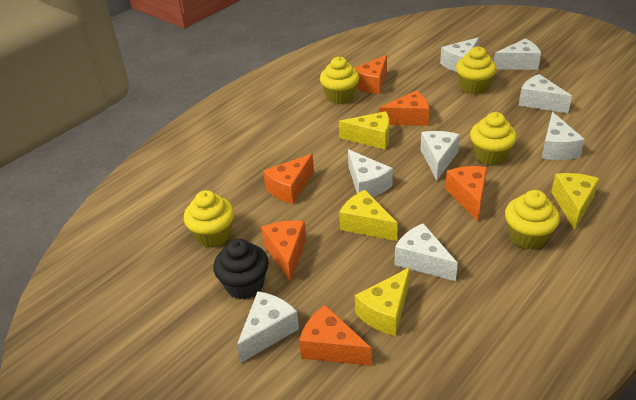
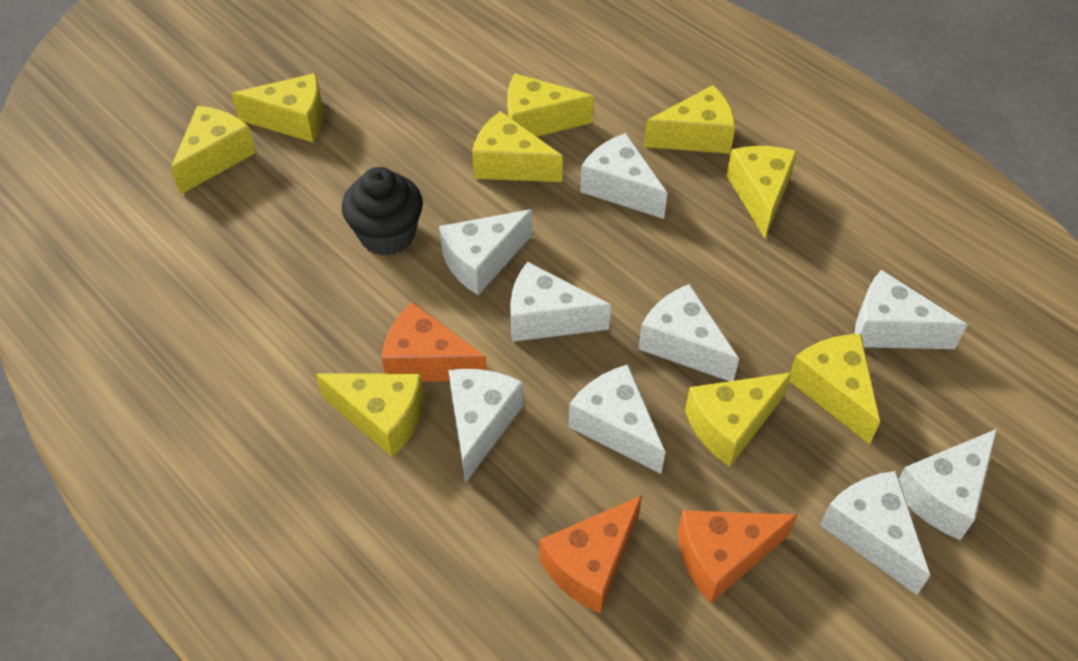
orange cheese: [261,220,306,282] [263,154,314,204] [299,305,372,366] [354,55,387,94] [379,90,429,126] [445,166,487,221] = 6 -> [381,302,487,382] [540,495,642,614] [678,510,797,604] = 3
white cheese: [237,291,299,363] [348,149,393,197] [394,223,458,281] [420,131,460,181] [440,37,479,72] [494,38,541,70] [518,74,572,113] [541,112,585,160] = 8 -> [439,209,532,295] [448,369,524,483] [510,262,611,342] [568,365,665,474] [580,133,667,219] [638,284,739,381] [820,471,931,595] [855,270,967,349] [899,429,997,540] = 9
yellow cheese: [339,111,389,150] [339,190,398,241] [355,267,410,336] [551,173,600,230] = 4 -> [170,106,256,195] [231,73,324,143] [316,373,425,458] [472,111,563,182] [507,73,594,137] [644,85,735,154] [685,372,792,467] [726,146,797,238] [789,334,880,445] = 9
yellow cupcake: [184,190,234,247] [320,57,359,104] [456,46,497,94] [470,112,517,166] [505,190,560,250] = 5 -> none = 0

